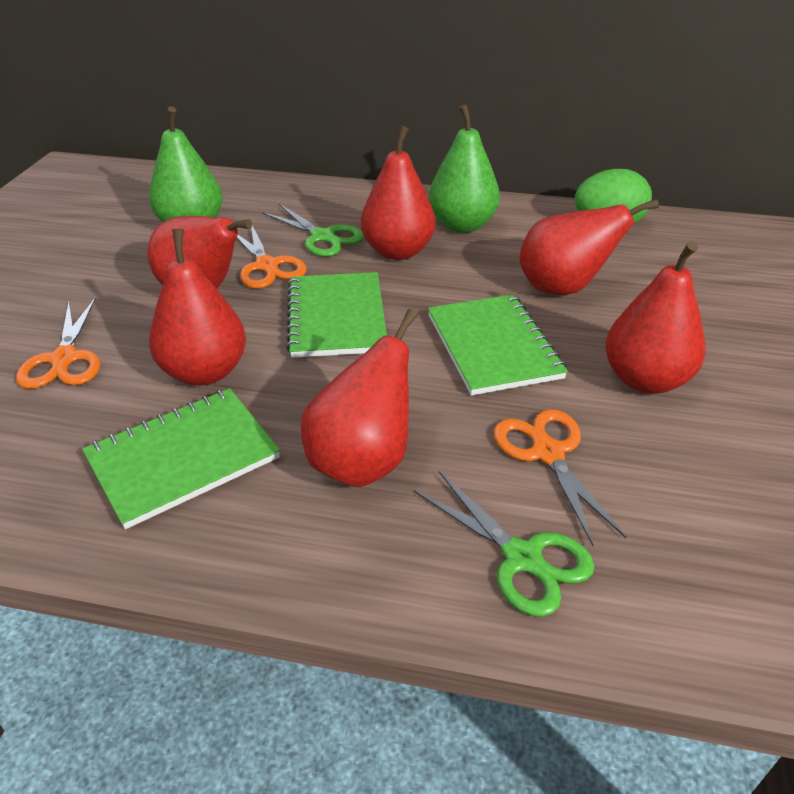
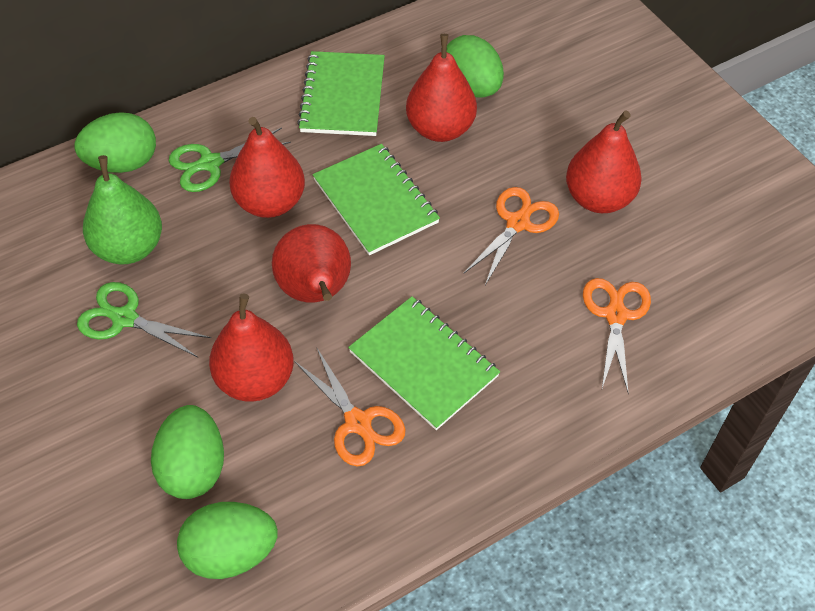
green egg: [575,169,652,224] = 1 -> [75,112,156,173] [151,405,224,499] [177,502,278,579] [447,35,504,97] = 4
green pear: [149,106,223,222] [429,104,500,233] = 2 -> [83,155,162,264] = 1
red pear: [148,216,252,288] [149,229,246,385] [301,309,418,487] [361,126,436,260] [519,199,659,295] [605,242,706,394] = 6 -> [209,293,294,402] [229,117,305,218] [272,224,351,303] [406,34,477,142] [566,111,642,213] = 5

